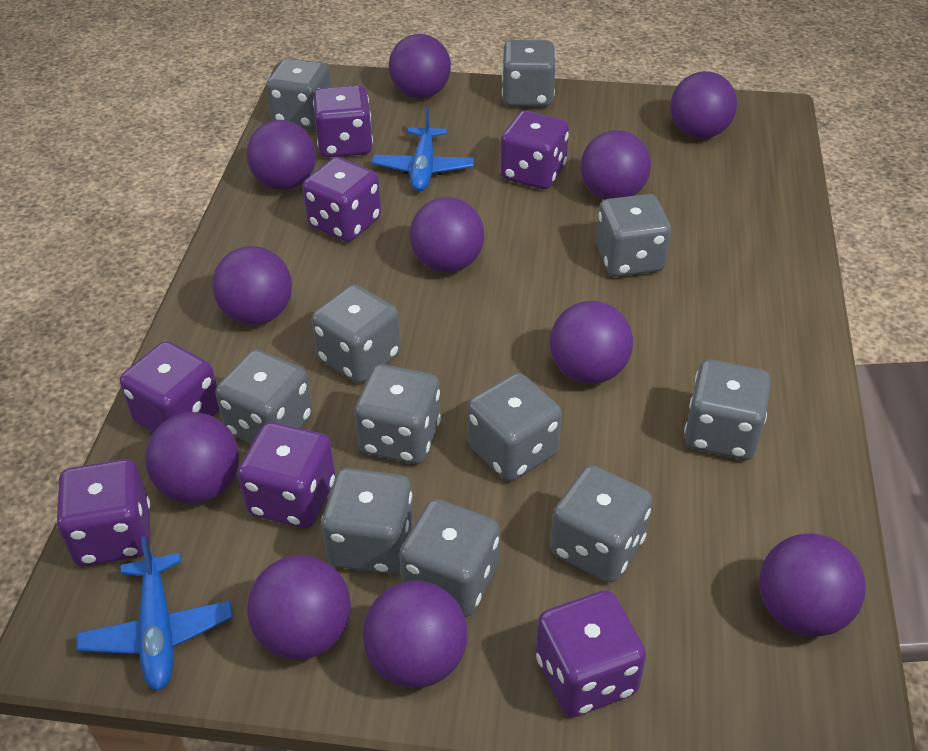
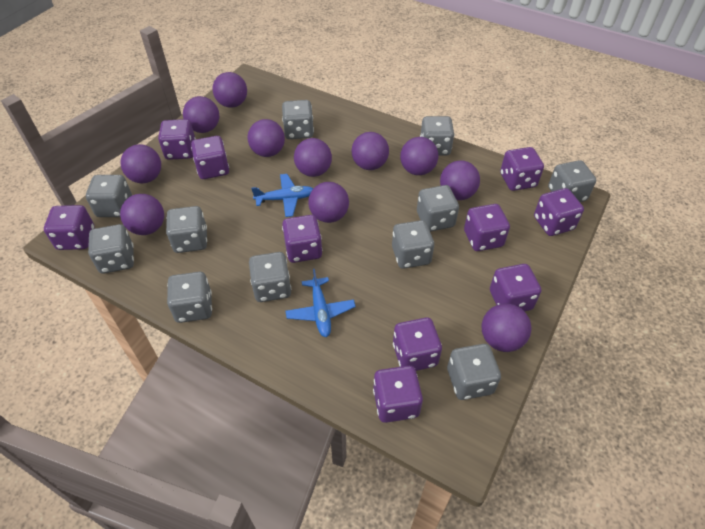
purple dice: [56,459,150,566] [120,341,219,433] [238,422,336,528] [303,157,381,242] [313,85,373,158] [500,111,569,189] [536,590,646,717] = 7 -> [44,205,94,250] [158,119,196,160] [191,136,229,179] [282,215,322,263] [373,366,423,423] [393,317,442,371] [464,204,510,251] [490,264,541,311] [500,147,544,191] [534,188,584,236] = 10

